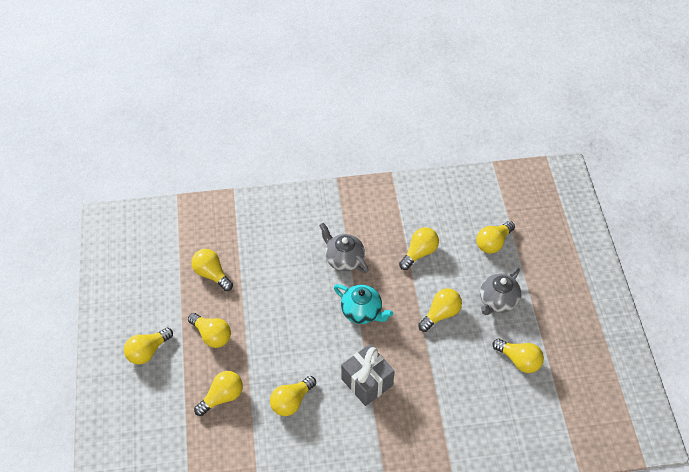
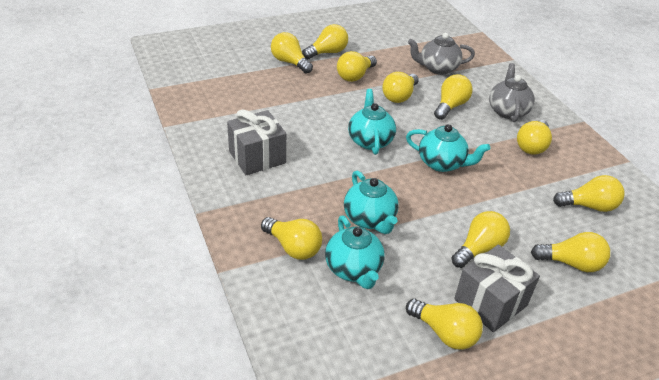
grey gift: [341,344,395,406] = 1 -> [227,109,286,175] [454,245,540,332] = 2
turquoise teapot: [334,284,393,324] = 1 -> [325,216,385,289] [344,170,399,234] [348,89,396,155] [406,124,490,172] = 4
yellow light bulb: [124,328,173,365] [188,313,231,348] [191,249,233,291] [194,371,243,416] [270,376,316,416] [399,227,439,270] [418,288,462,332] [476,221,515,254] [492,339,544,373] = 9 -> [261,217,322,260] [271,32,313,74] [302,24,348,60] [337,51,377,82] [382,72,419,103] [406,299,483,350] [434,74,473,120] [452,211,510,268] [517,120,552,154] [531,232,610,272] [553,175,625,212] = 11

